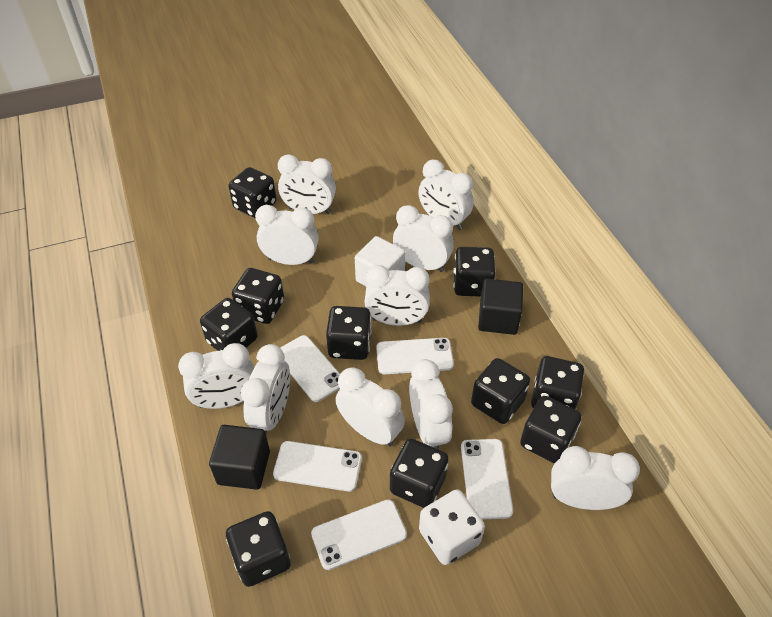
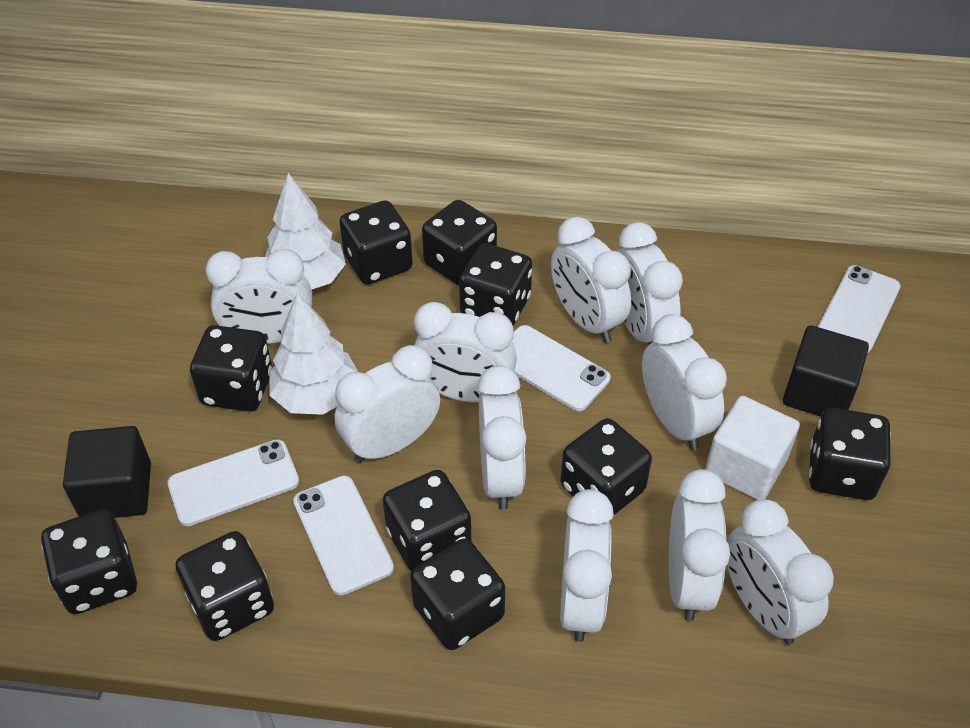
white dice: [419,489,485,565] = 1 -> none = 0
white phone: [273,441,362,492] [280,335,340,402] [311,499,407,570] [376,338,454,374] [461,439,513,519] = 5 -> [167,439,299,526] [293,476,394,595] [512,325,610,411] [818,265,901,353] = 4
white tree: none = 0 -> [265,173,346,290] [269,293,358,415] = 2

